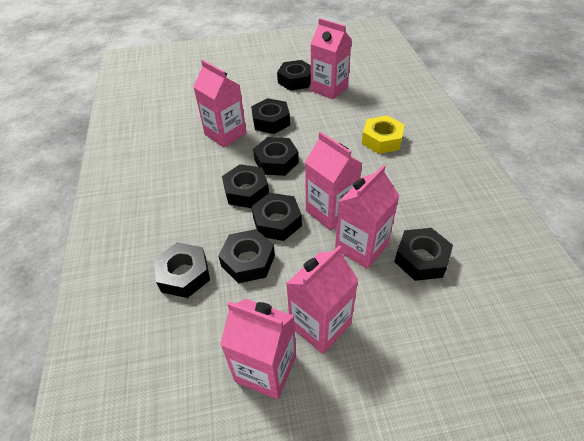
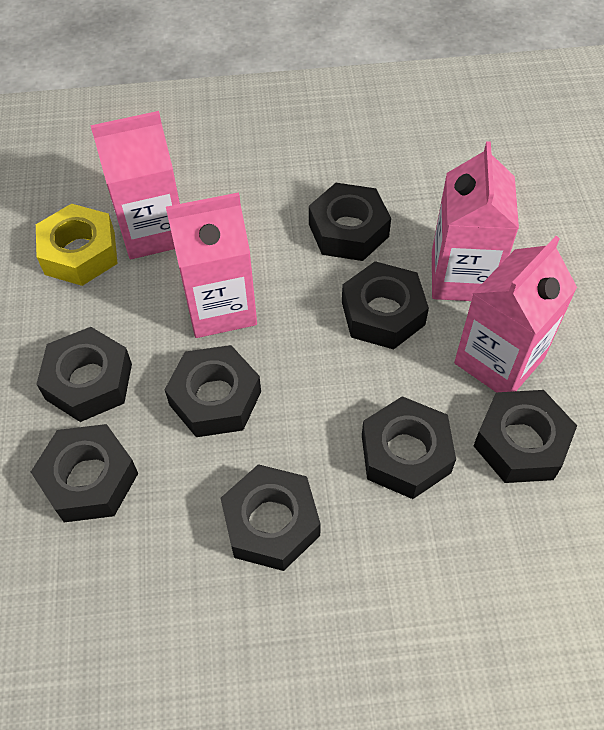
pink carton: [193,60,246,147] [220,298,296,400] [286,245,358,354] [305,132,363,231] [311,18,352,100] [335,165,399,269] = 6 -> [90,111,180,259] [166,192,257,338] [432,141,519,301] [454,236,577,392] = 4

